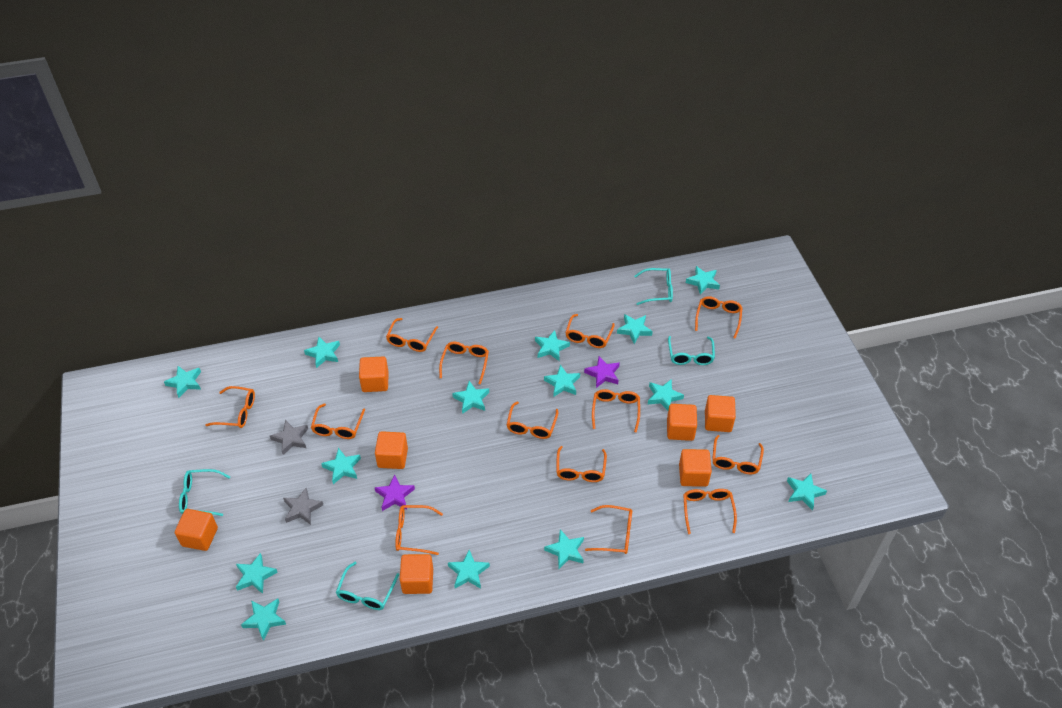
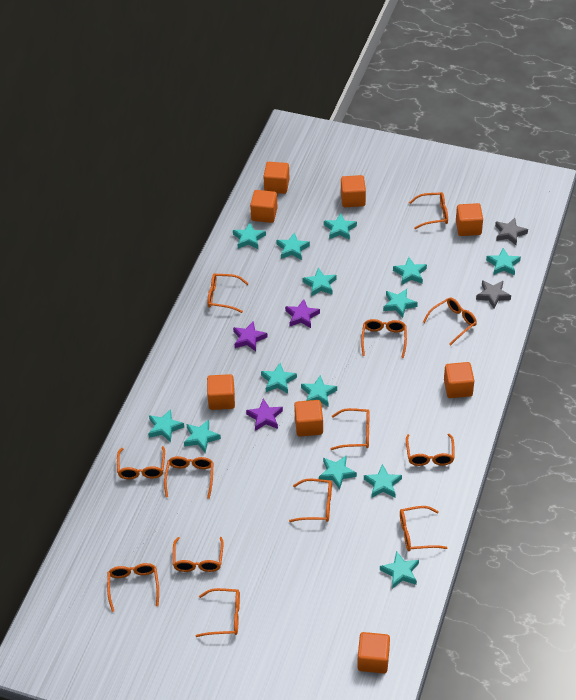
orange cube: [175,509,218,551] [359,357,389,392] [375,431,408,469] [400,554,433,594] [667,404,697,441] [679,449,712,487] [705,395,736,432] = 7 -> [207,374,235,410] [250,190,278,223] [263,162,289,194] [294,400,323,436] [341,175,366,207] [357,632,390,674] [444,362,474,398] [456,203,483,236] = 8
purple star: [374,474,415,511] [584,356,620,388] = 2 -> [233,321,268,351] [246,399,283,431] [285,299,320,328] = 3
turquoise glasses: [179,469,230,516] [336,562,399,610] [634,268,673,305] [668,336,715,365] = 4 -> none = 0

